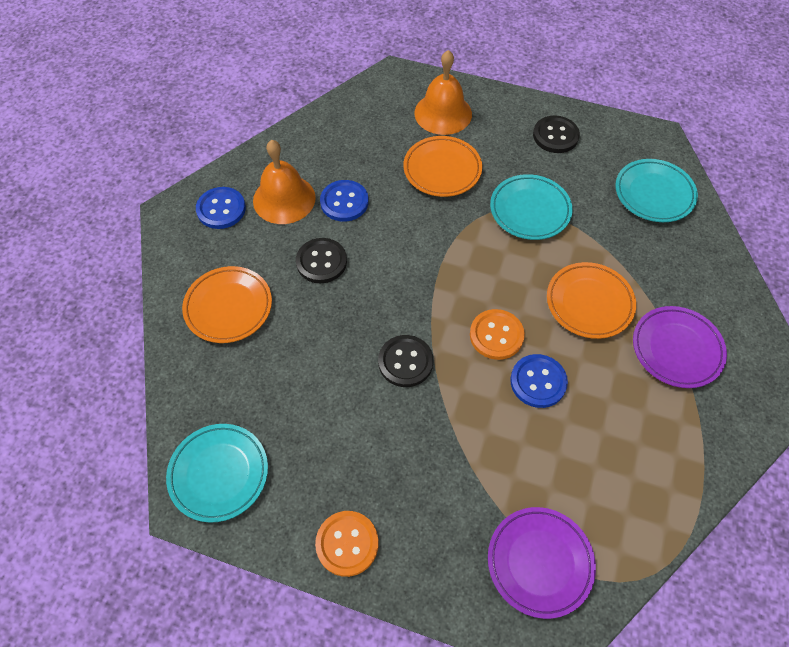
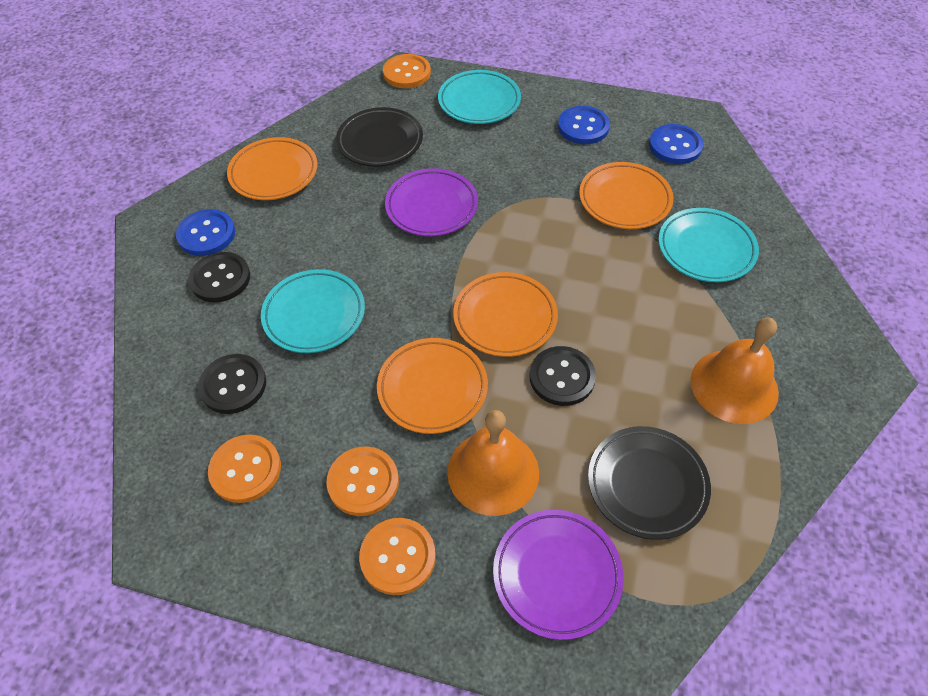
black plate: none = 0 -> [336,107,423,166] [588,426,711,540] = 2
orange button: [315,511,379,577] [470,309,525,360] = 2 -> [208,435,281,503] [326,447,399,516] [359,518,436,595] [383,54,431,88] = 4
orange plate: [182,266,272,343] [403,136,482,197] [547,262,636,339] = 3 -> [227,137,317,200] [377,338,488,434] [453,272,558,357] [579,162,673,229] = 4

